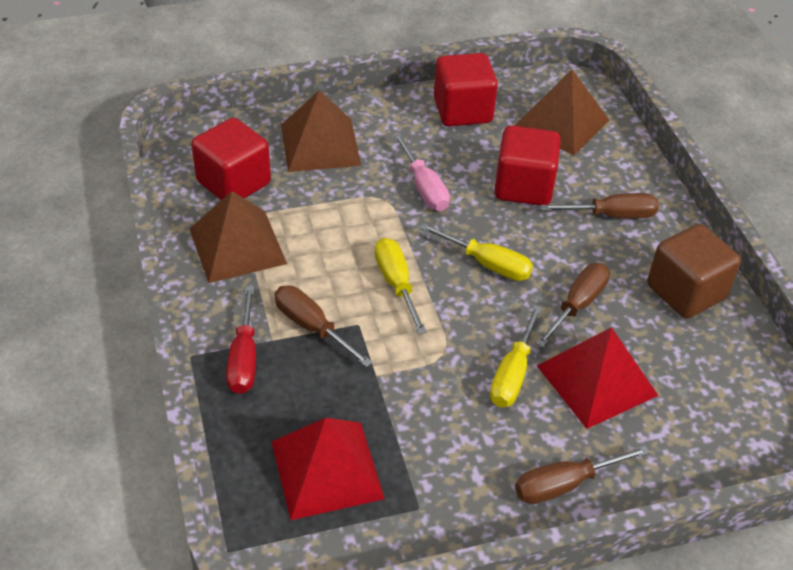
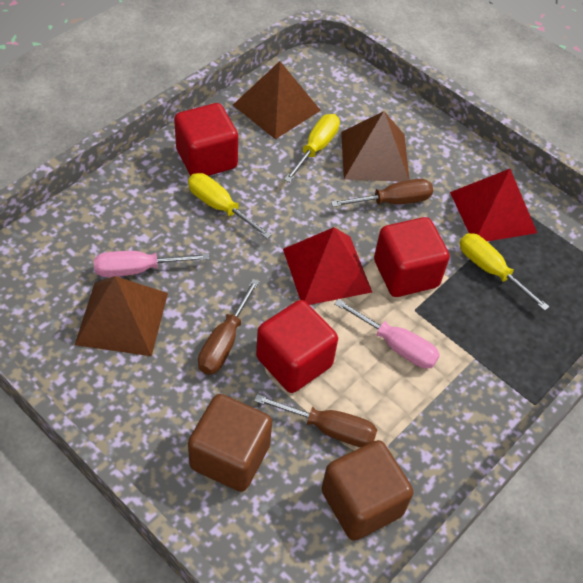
brown cube: [647,224,741,319] = 1 -> [188,394,272,492] [321,440,414,541] = 2
brown screwdriver: [274,285,373,367] [515,445,650,504] [535,263,610,348] [541,193,659,218] = 4 -> [198,279,259,374] [254,394,377,447] [331,179,433,207] = 3
pink screwdriver: [394,133,450,211] = 1 -> [94,251,209,277] [334,299,440,369] = 2
red screwdriver: [226,286,256,394] = 1 -> none = 0

